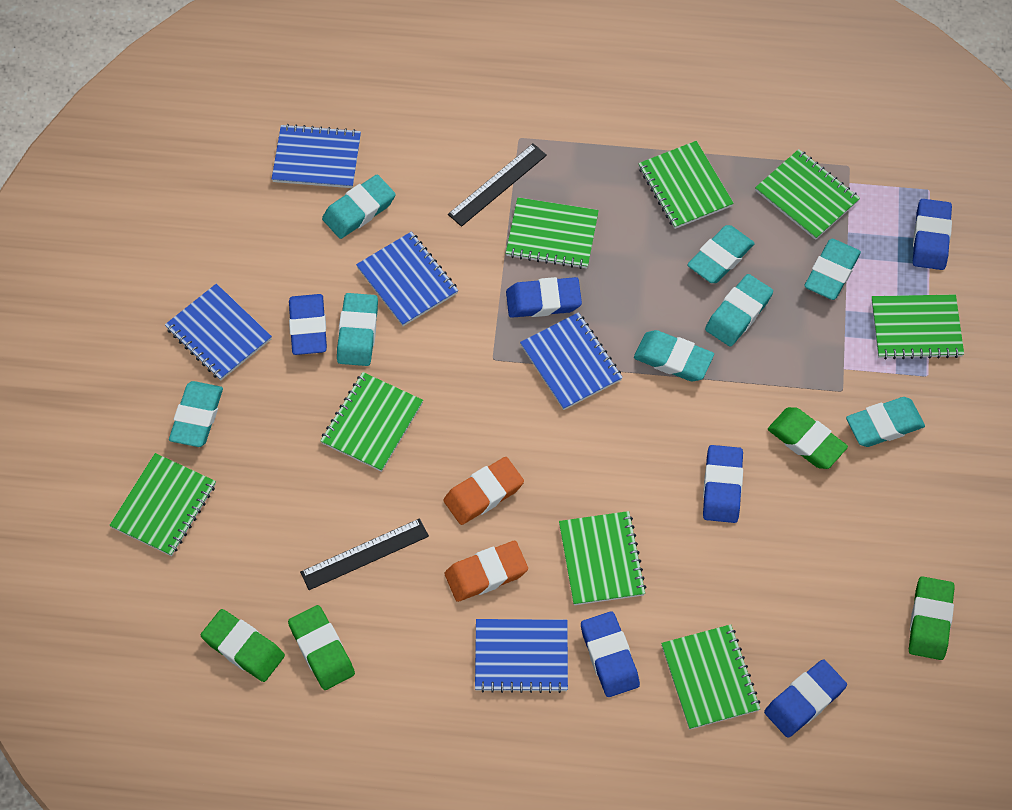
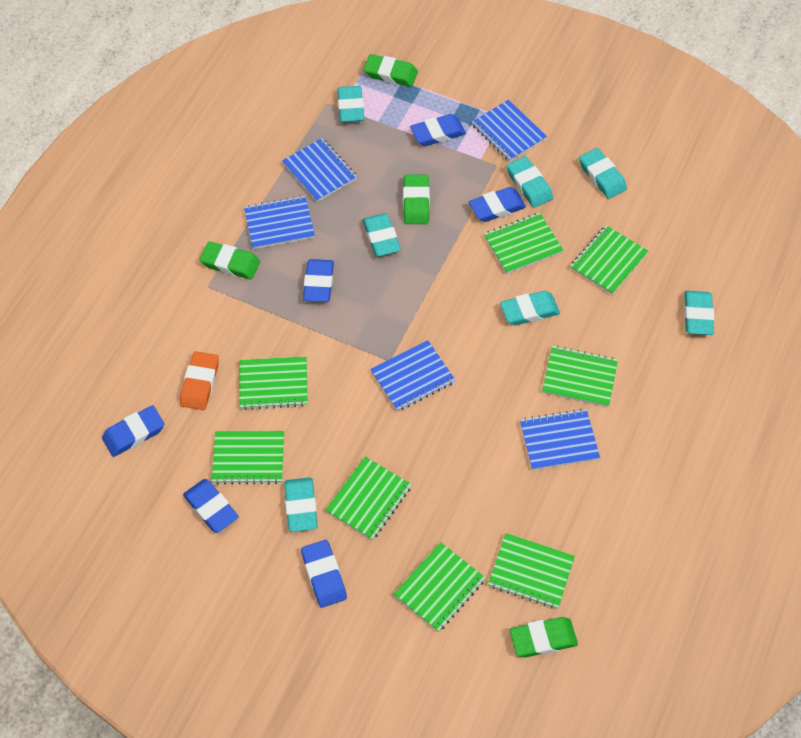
black ruler: [300,518,429,590] [448,143,547,227] = 2 -> none = 0
orange eraser: [443,457,524,525] [445,541,528,602] = 2 -> [180,351,219,410] = 1
turquoise eraser: [169,381,223,447] [322,175,396,239] [337,293,378,366] [634,330,714,381] [687,225,755,283] [705,274,773,347] [804,239,861,300] [846,397,925,447] = 8 -> [284,477,318,532] [338,86,364,122] [363,213,401,256] [500,291,560,325] [507,156,553,208] [579,148,627,199] [684,291,714,335] = 7

